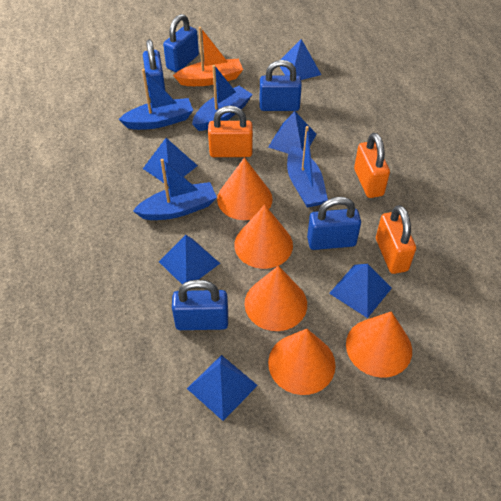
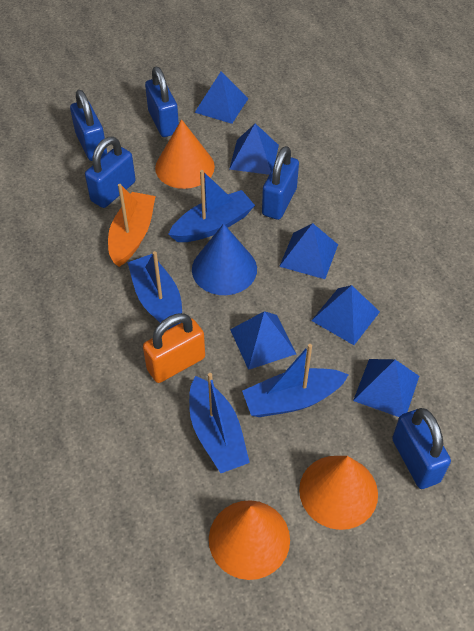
blue cone: none = 0 -> [192,224,257,295] = 1
orange cone: [217,157,273,220] [234,205,293,269] [245,266,307,331] [268,329,336,395] [346,311,412,378] = 5 -> [155,119,215,189] [209,500,290,580] [299,456,378,530] = 3
orange padlock: [208,106,253,157] [354,133,390,198] [376,205,416,274] = 3 -> [143,313,205,383] = 1

